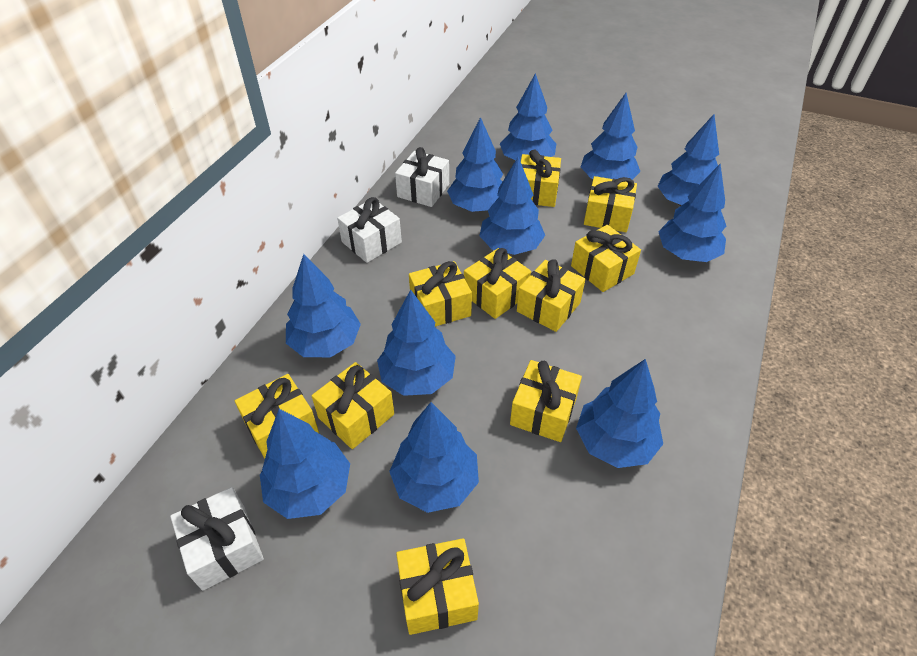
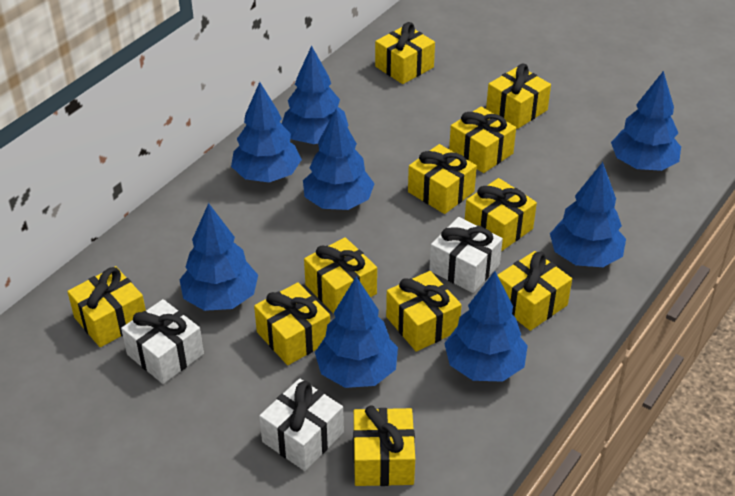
blue tree: [260,409,350,519] [286,254,361,357] [377,290,456,396] [389,402,479,513] [447,117,503,212] [479,156,545,255] [500,73,556,162] [576,359,663,468] [581,93,640,180] [658,114,719,206] [658,164,726,262] = 11 -> [179,203,258,311] [231,82,302,182] [282,45,349,144] [303,108,375,210] [315,277,398,388] [444,271,528,382] [550,162,626,267] [611,71,681,171] = 8
yellow gift: [235,374,319,459] [312,362,394,449] [396,538,479,635] [409,261,472,326] [464,248,531,319] [510,360,582,442] [517,259,586,332] [521,149,561,207] [571,225,641,292] [584,176,637,232] = 10 -> [67,266,146,347] [254,283,330,365] [304,237,377,313] [353,405,415,486] [375,22,435,84] [386,271,462,352] [408,144,477,214] [449,107,516,173] [465,178,537,251] [486,64,551,129] [497,251,572,331] = 11

